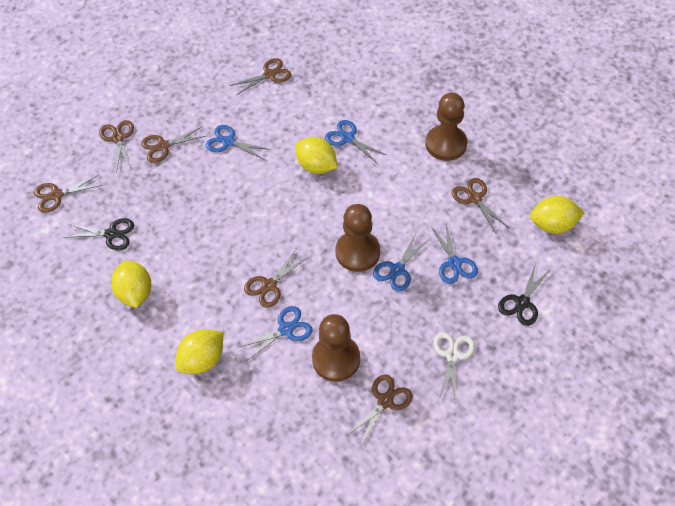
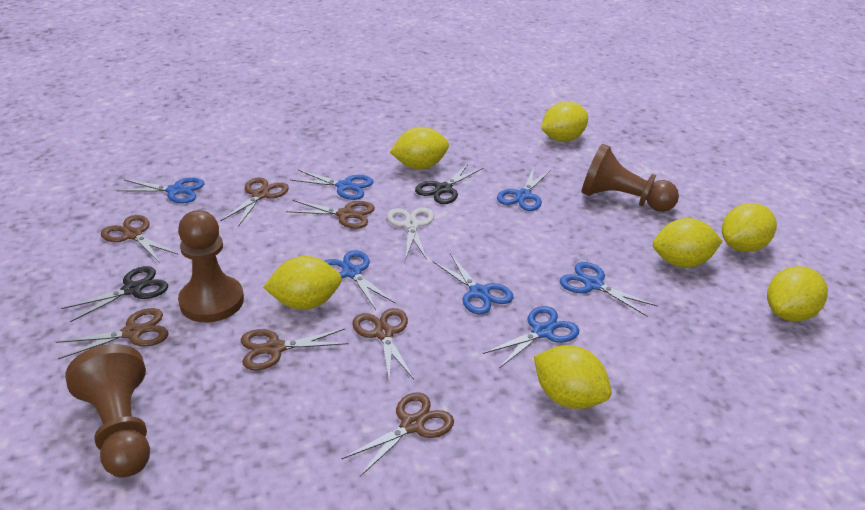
blue scissors: [206,125,271,160] [237,306,312,361] [325,120,386,164] [373,233,430,292] [431,223,478,284] = 5 -> [116,177,205,203] [291,170,373,200] [325,250,395,310] [433,253,513,314] [483,306,579,368] [497,167,551,211] [560,262,658,316] = 7
yellow lemon: [111,260,151,308] [176,329,223,374] [295,137,338,174] [530,196,585,233] = 4 -> [263,256,342,310] [390,127,449,169] [534,345,612,409] [541,101,588,142] [653,218,722,268] [722,203,777,252] [767,266,828,322] = 7

